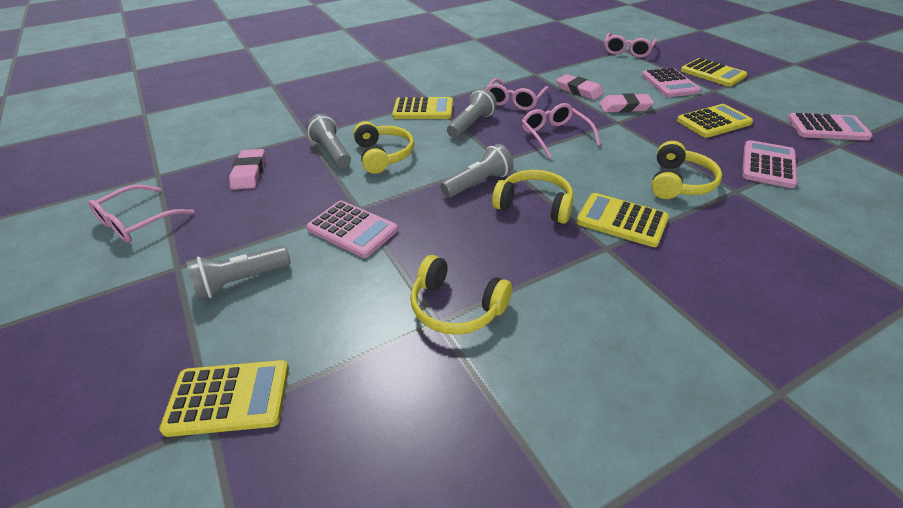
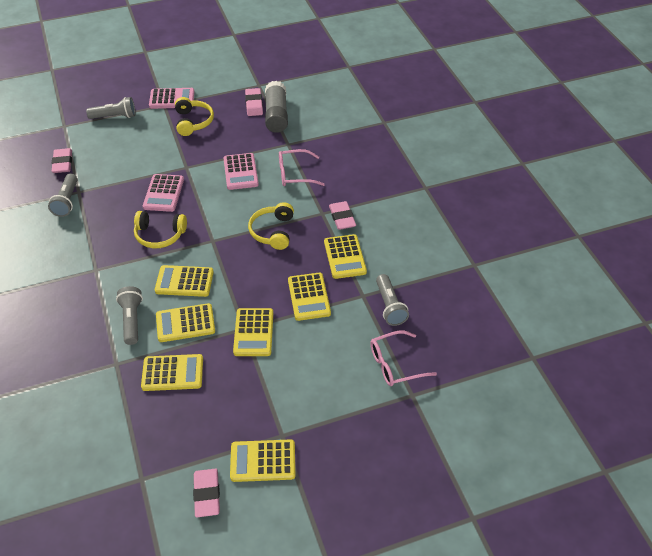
grey glue stick: none = 0 -> [265,81,288,133] = 1
pink calculator: [306,201,398,258] [642,67,701,97] [742,140,797,188] [788,113,873,141] = 4 -> [143,174,184,212] [149,88,195,109] [223,153,259,190] = 3
pink eraser: [229,149,265,190] [556,74,604,100] [599,93,654,113] = 3 -> [52,148,72,173] [193,469,220,517] [245,88,263,116] [329,201,356,230] = 4
pink glasses: [88,184,195,243] [486,78,549,110] [521,103,600,159] [605,33,657,58] = 4 -> [279,149,325,186] [370,330,437,386] = 2
yellow calculator: [159,360,289,437] [392,97,453,119] [576,193,669,247] [677,104,753,138] [681,58,747,87] = 5 -> [141,354,203,391] [155,265,214,297] [156,303,215,342] [230,439,295,482] [233,308,273,356] [288,273,331,321] [324,234,367,279] = 7
yellow headphones: [353,121,414,174] [410,255,512,335] [492,170,573,224] [651,141,722,199] = 4 -> [134,211,187,248] [175,97,214,136] [248,202,294,250] = 3

